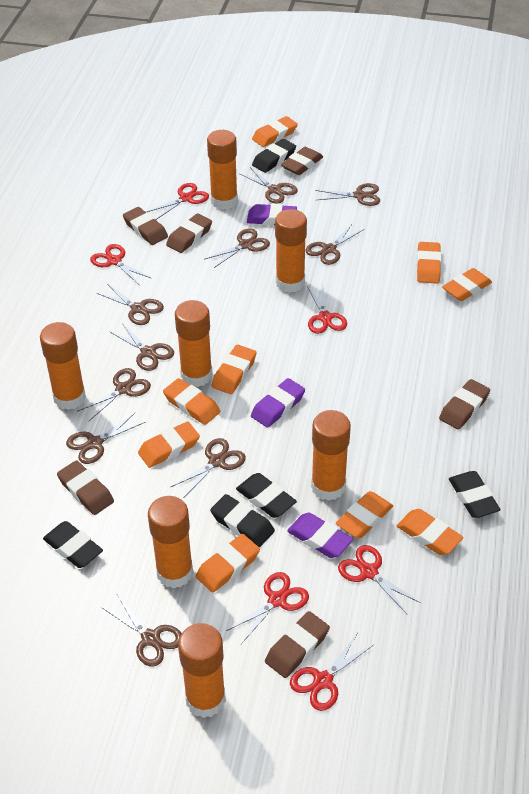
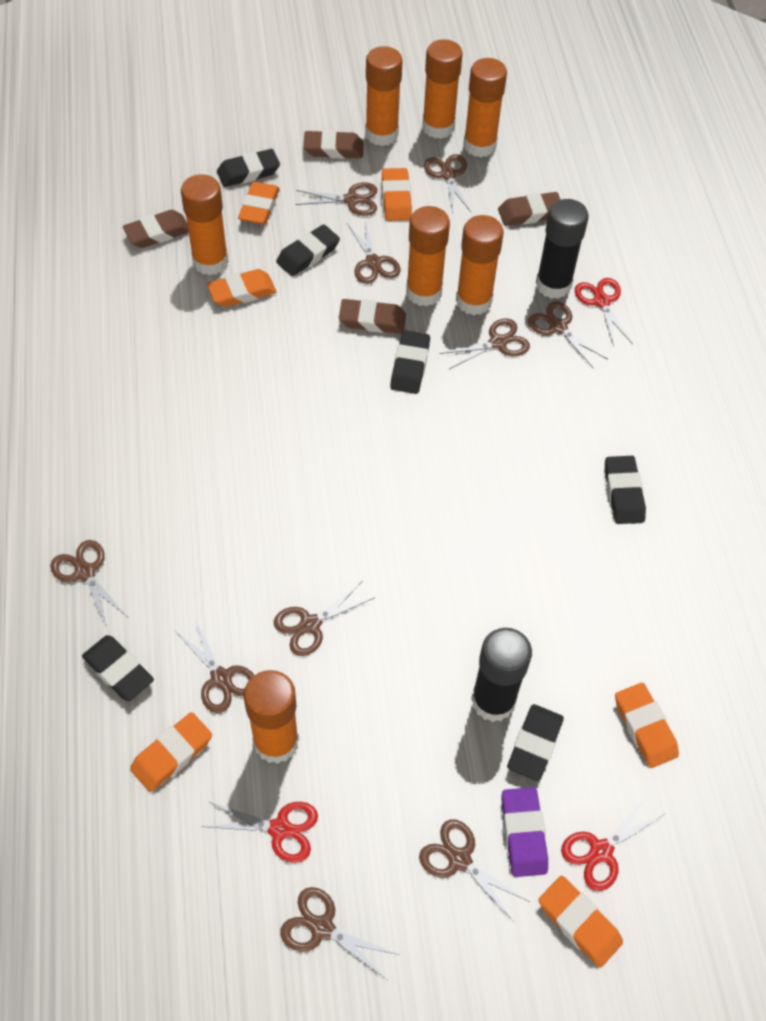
black eraser: [43,521,103,568] [210,494,275,547] [236,473,297,518] [252,139,296,173] [449,471,501,518] = 5 -> [82,635,154,701] [217,149,280,187] [276,224,340,276] [390,330,430,394] [507,704,564,781] [605,456,646,524] = 6
black glue stick: none = 0 -> [471,628,532,722] [536,199,589,299] = 2
brown eraser: [57,460,114,515] [123,207,168,245] [166,214,212,253] [265,611,330,678] [281,147,323,175] [439,379,490,430] = 6 -> [123,210,189,248] [303,130,364,159] [339,299,406,334] [498,192,561,226] = 4
orange eraser: [138,421,200,468] [163,378,220,425] [196,534,260,593] [212,345,257,394] [252,116,298,147] [336,491,393,538] [397,509,463,555] [417,242,441,283] [442,268,492,301] = 9 -> [130,712,212,792] [207,269,277,307] [238,182,280,225] [382,168,412,221] [539,876,623,968] [615,683,679,768] = 6
purple eraser: [247,204,297,226] [251,378,305,428] [287,513,353,558] = 3 -> [502,787,548,877] = 1
red scissors: [90,244,152,285] [147,183,209,220] [226,572,309,644] [290,634,373,711] [307,286,347,334] [338,545,421,614] = 6 -> [201,801,318,863] [561,795,666,891] [575,278,633,346] = 3

